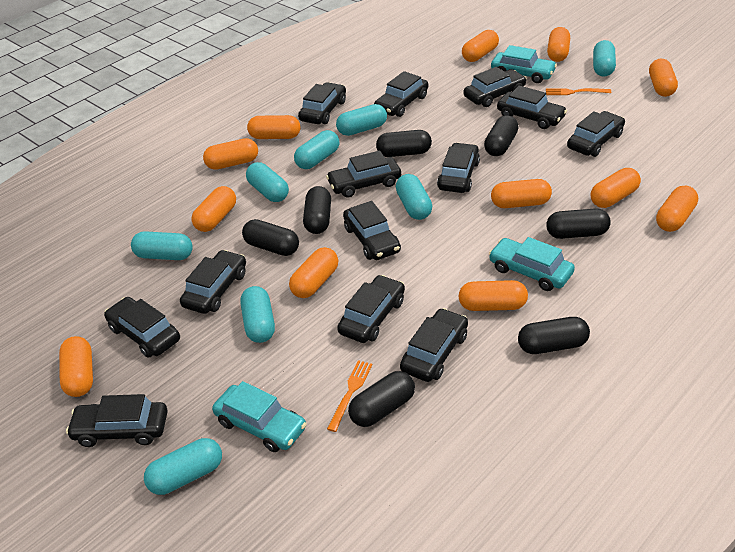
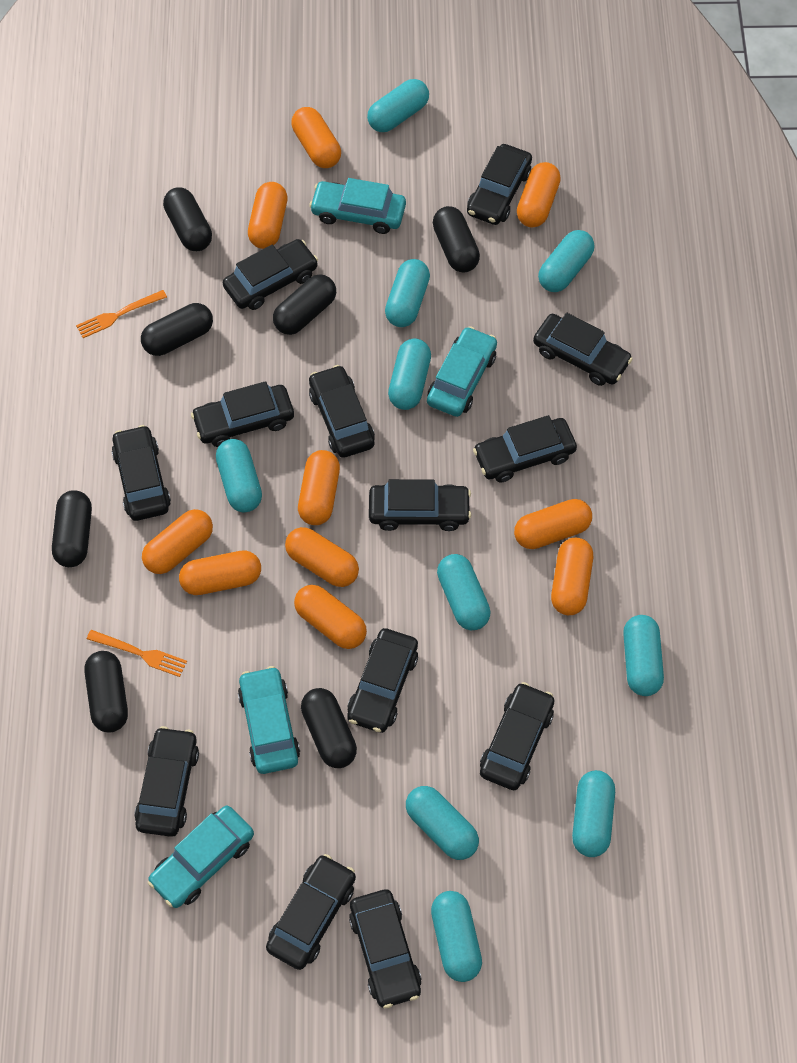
orange capsule: [59,336,93,397] [191,186,236,232] [203,138,258,170] [247,115,300,139] [289,247,338,298] [459,280,528,311] [462,30,499,62] [491,179,552,208] [547,27,570,62] [591,168,641,208] [649,59,678,97] [656,186,698,232] = 12 -> [142,509,213,574] [179,550,261,595] [248,182,287,249] [285,527,359,587] [291,107,341,168] [294,585,367,649] [298,450,340,525] [514,499,592,549] [517,162,561,227] [551,538,593,615] = 10
turquoise capsule: [131,231,193,260] [144,438,222,495] [240,286,275,343] [246,162,289,202] [294,130,339,169] [336,104,387,136] [396,174,432,220] [593,40,616,77] = 8 -> [216,439,262,512] [367,79,429,132] [385,259,430,327] [388,338,431,410] [406,786,479,860] [431,891,482,982] [437,554,491,630] [538,230,594,292] [572,770,615,857] [623,615,664,696] = 10
turquoise car: [212,381,307,452] [489,237,575,291] [491,45,557,83] = 3 -> [148,805,254,908] [238,666,300,774] [309,178,406,234] [427,326,497,417] = 4

